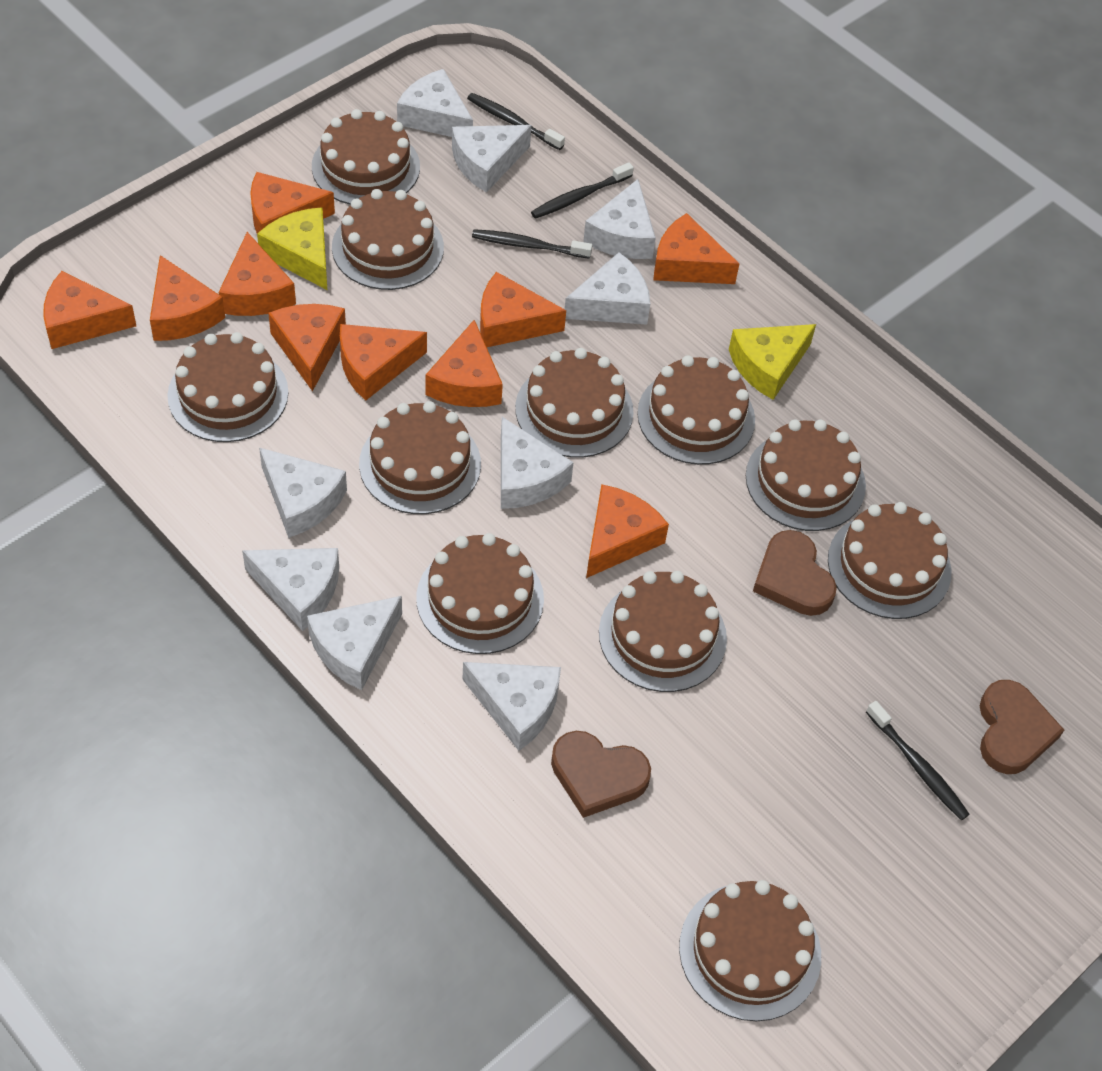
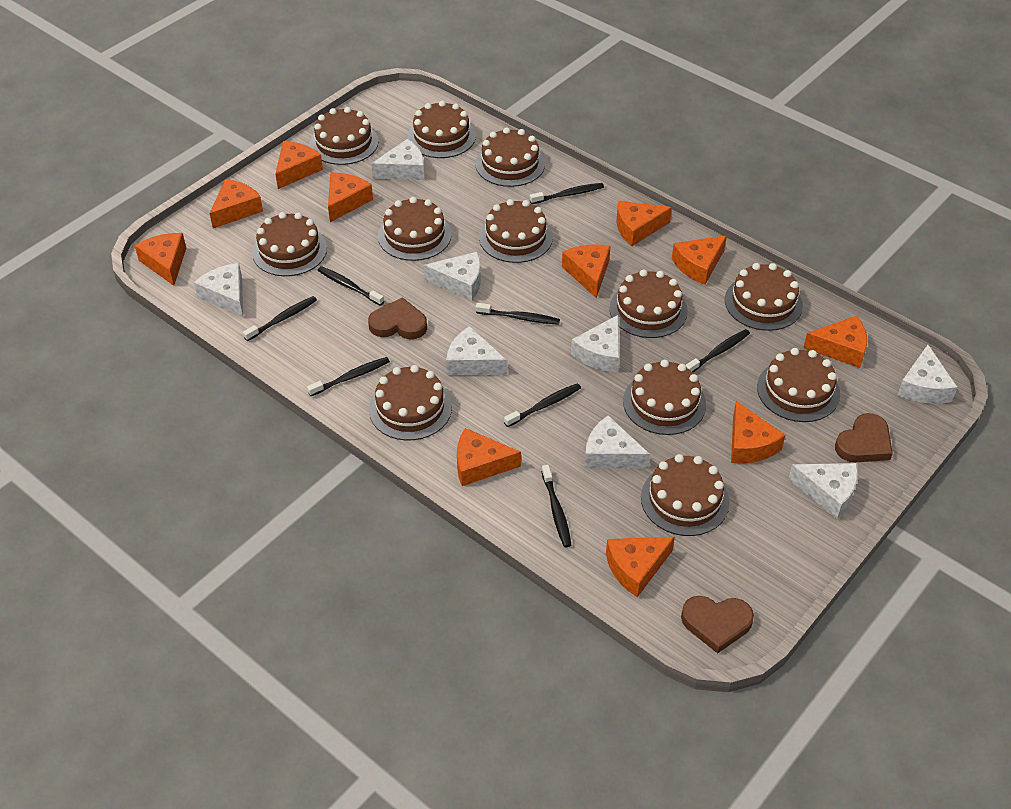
black toothbrush: [467,93,565,150] [472,229,592,259] [531,162,634,219] [866,701,970,821] = 4 -> [243,296,317,341] [307,357,390,396] [318,266,384,306] [476,303,560,325] [504,383,581,427] [530,183,604,204] [541,465,571,547] [686,329,750,372] = 8
brown cake: [167,332,288,442] [312,109,420,205] [332,189,444,290] [359,401,481,514] [416,533,544,654] [515,348,634,458] [599,571,727,692] [637,355,755,465] [679,880,821,1021] [746,419,866,531] [828,502,951,619] = 11 -> [252,212,327,276] [310,107,378,165] [369,365,452,440] [378,197,452,261] [408,100,476,158] [475,127,545,187] [479,199,553,263] [610,269,688,338] [623,360,706,435] [641,454,730,536] [725,263,803,331] [757,348,840,422] = 12
orange cheese: [43,271,136,349] [150,255,225,341] [219,232,296,316] [250,172,335,233] [268,304,346,392] [340,324,427,401] [426,320,503,407] [480,272,566,347] [586,484,669,578] [653,213,739,284] = 10 -> [134,233,186,286] [209,179,263,228] [275,141,323,189] [328,172,373,222] [457,428,521,486] [562,245,610,298] [606,537,675,597] [616,201,672,246] [672,235,727,285] [731,401,785,464] [803,316,867,368] = 11
white cheese: [242,548,339,631] [259,447,347,538] [307,596,402,690] [397,69,473,137] [452,125,531,193] [462,662,561,751] [501,417,574,509] [565,252,650,325] [583,179,656,259] = 9 -> [194,263,243,317] [371,139,424,180] [424,252,481,301] [446,326,507,375] [571,315,619,372] [585,415,650,469] [788,463,858,519] [898,345,957,404] = 8
yellow cheese: [257,207,327,290] [729,324,816,400] = 2 -> none = 0

